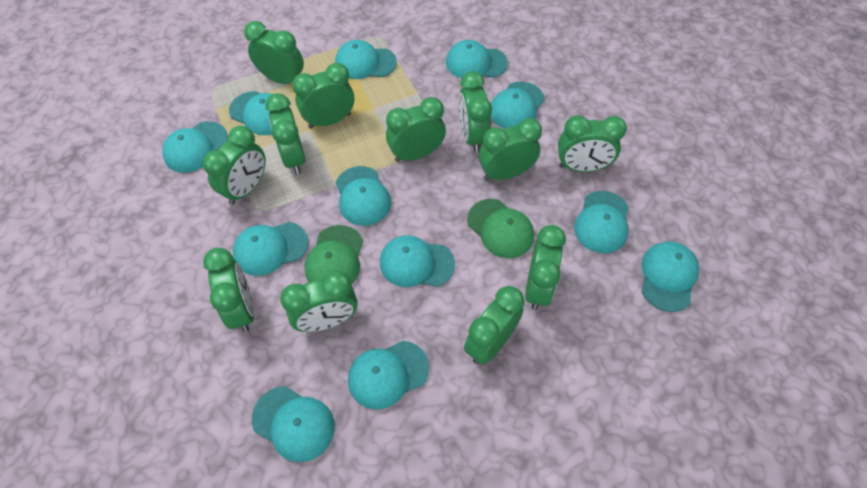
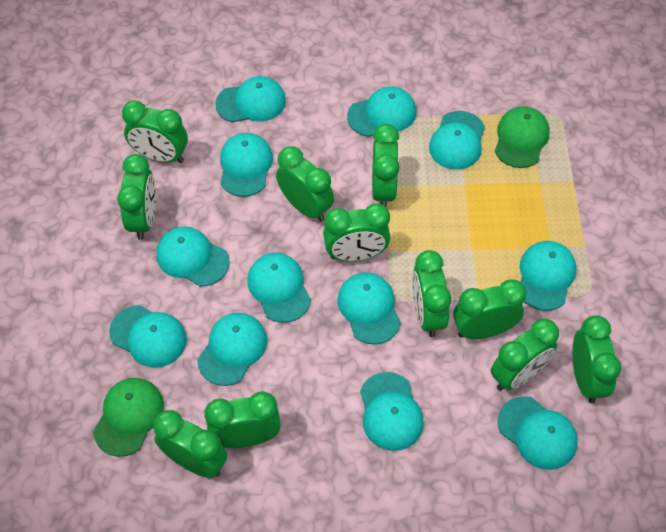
green clock: [203,126,266,205] [203,248,254,332] [244,21,304,84] [265,93,306,175] [280,270,358,332] [292,63,354,128] [386,97,446,162] [459,71,492,153] [464,286,525,364] [479,118,542,181] [525,225,566,310] [558,115,627,172] = 12 -> [117,154,156,240] [122,100,188,163] [153,410,227,478] [204,391,281,448] [276,146,334,222] [323,204,390,262] [372,124,400,207] [412,250,451,337] [453,280,526,339] [491,318,559,391] [572,315,621,404] = 11

